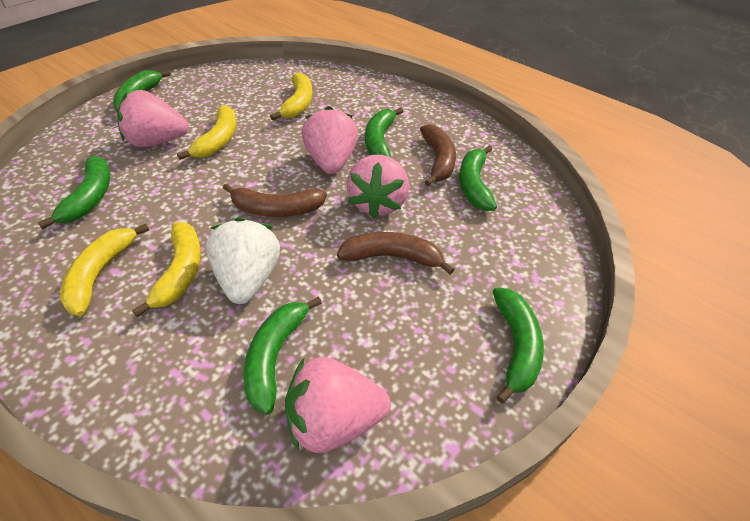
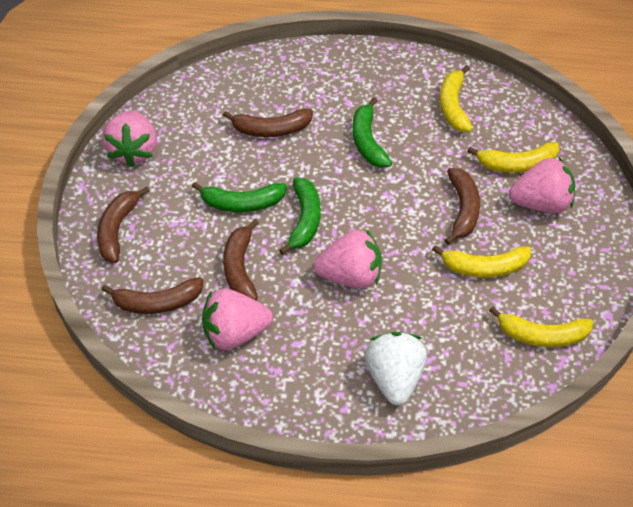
brown banana: [223,183,327,217] [337,232,455,274] [420,124,456,186] = 3 -> [97,187,150,263] [102,277,203,314] [223,109,313,137] [223,219,259,301] [445,168,480,244] = 5
green banana: [38,156,110,229] [113,70,171,113] [244,296,322,415] [365,107,404,157] [459,146,497,211] [492,287,544,403] = 6 -> [192,182,287,212] [279,177,320,255] [352,98,392,168] = 3

